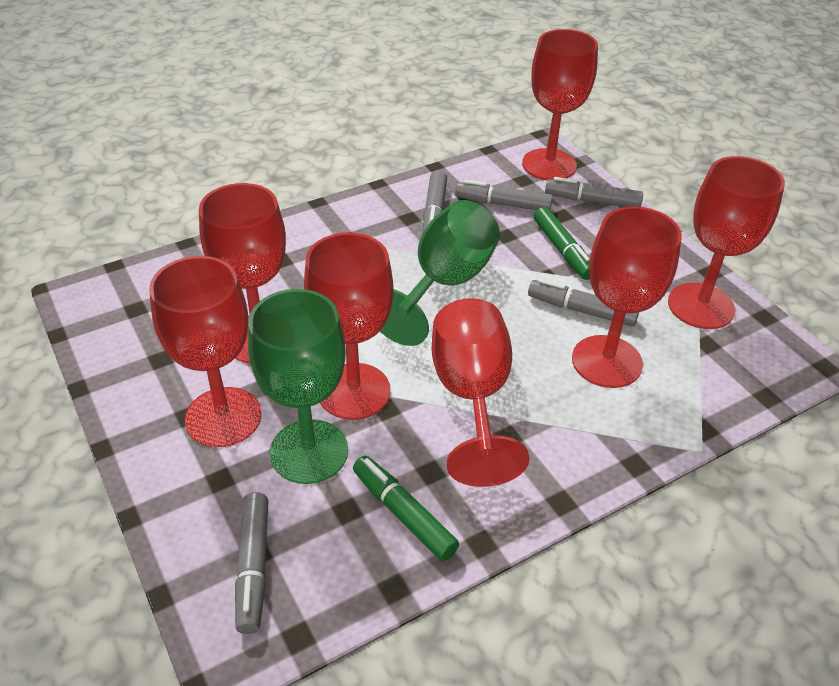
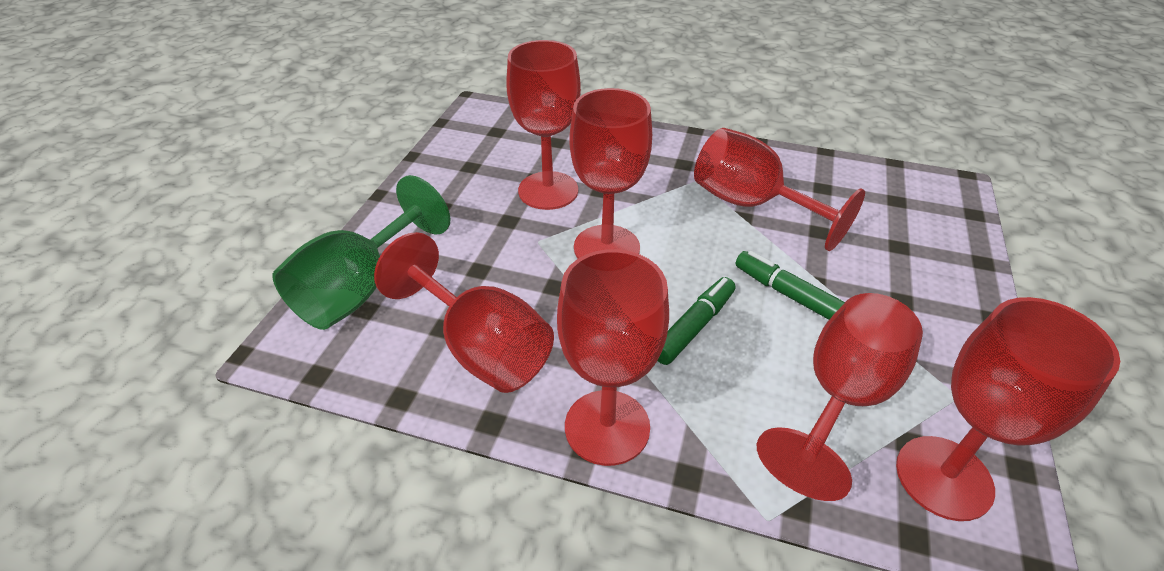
green goblet: [248,289,348,484] [380,200,500,346] = 2 -> [272,175,450,330] = 1
grey marker: [235,492,269,634] [423,170,447,232] [455,180,553,210] [528,279,639,327] [545,177,643,207] = 5 -> none = 0

